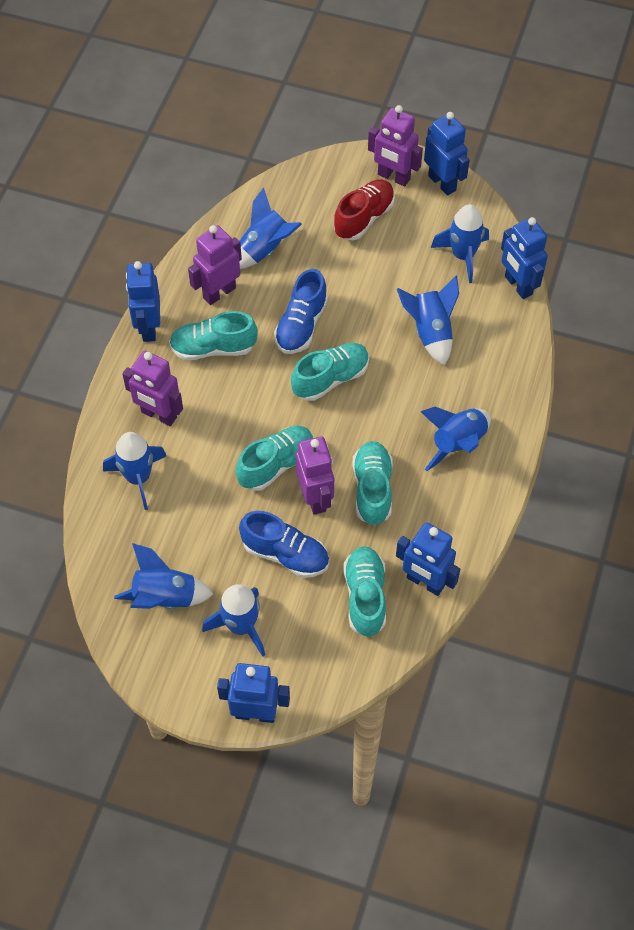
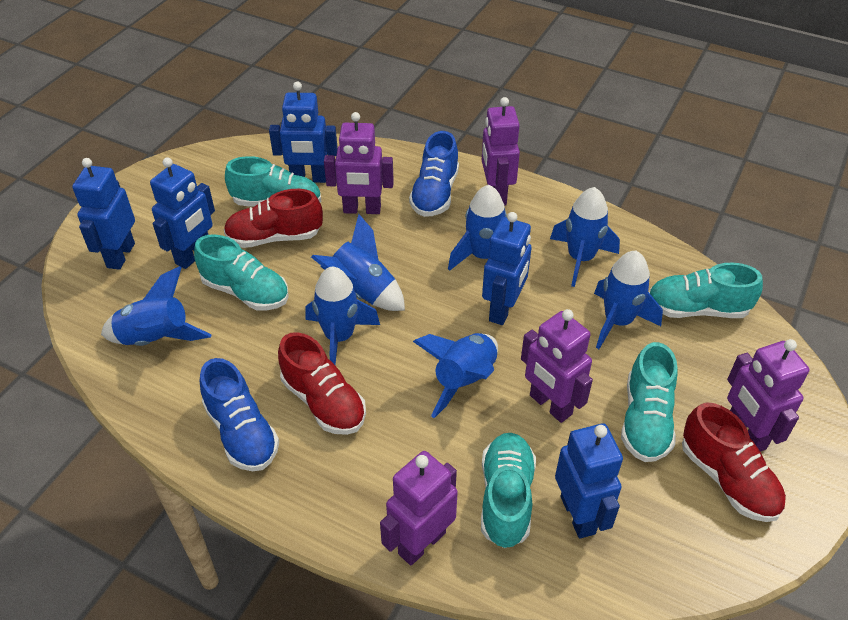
purple robot: [122,351,183,426] [188,225,242,305] [296,436,334,515] [368,105,423,187] = 4 -> [324,112,394,214] [380,451,458,566] [482,97,520,206] [521,309,593,423] [727,339,809,452] = 5
red shoe: [334,180,395,240] = 1 -> [224,189,323,248] [278,332,366,435] [682,403,786,522] = 3

